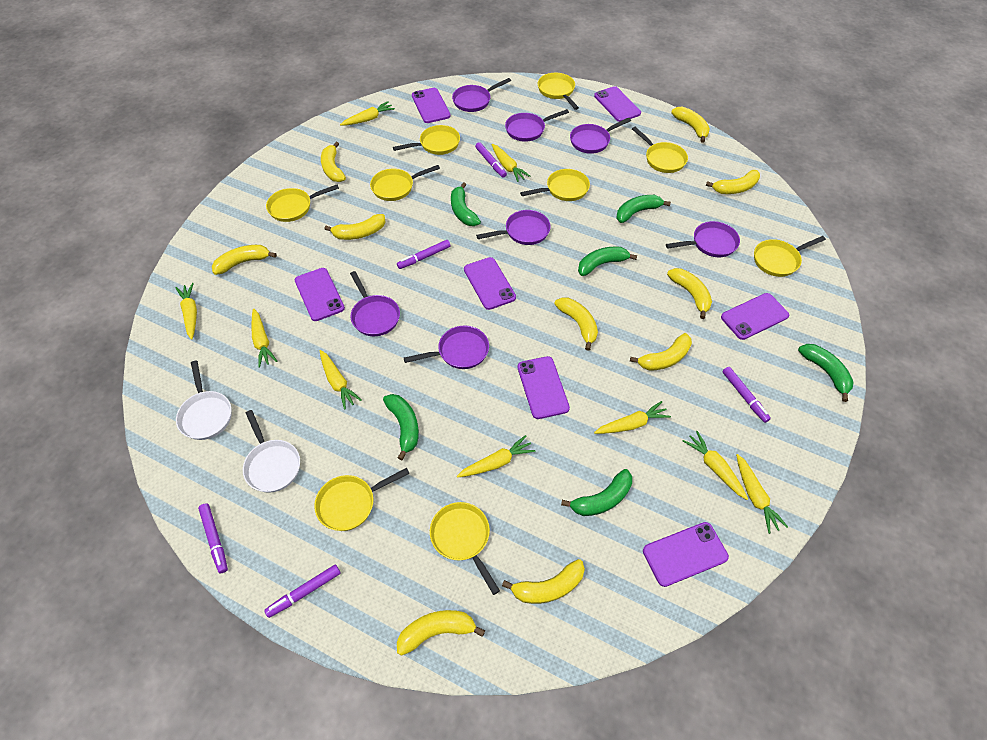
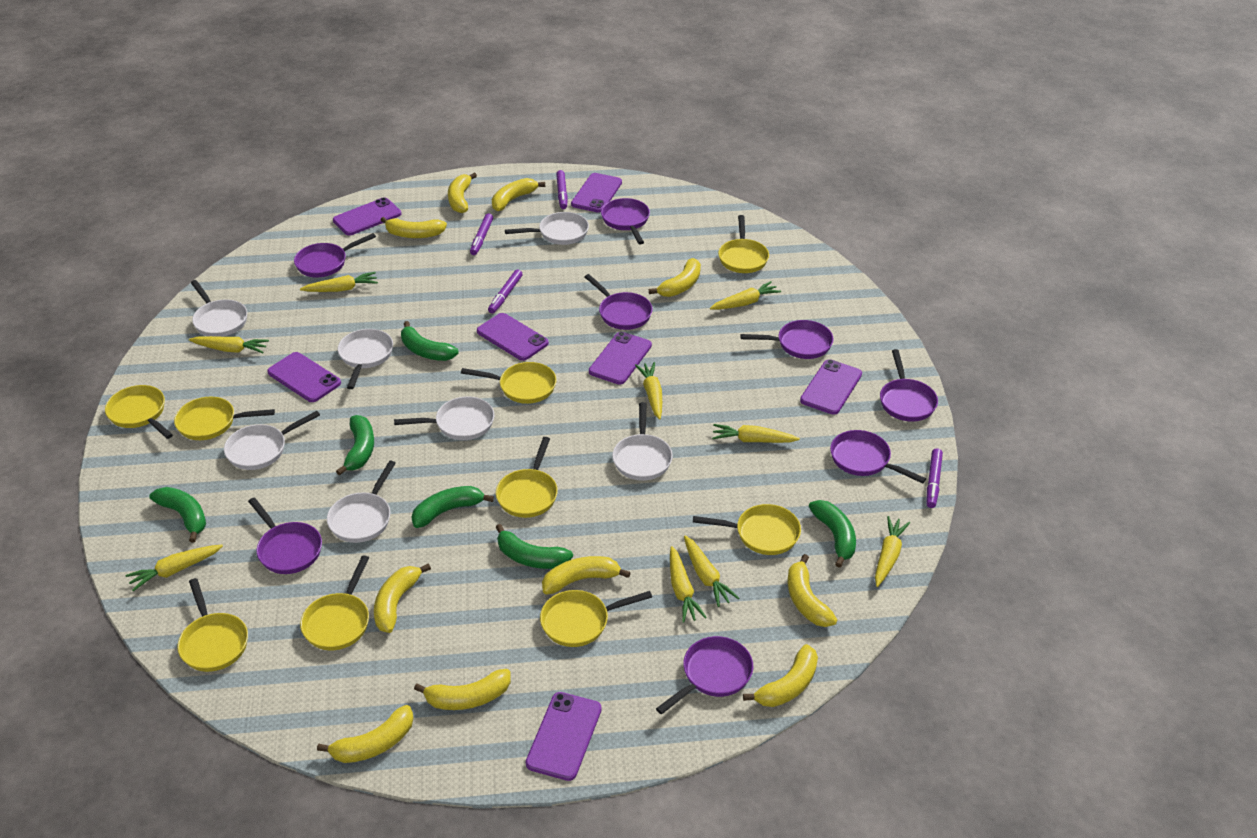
purple marker: [198,503,228,573] [264,564,341,618] [397,240,451,269] [475,142,507,178] [722,367,771,423] = 5 -> [470,213,493,255] [488,269,523,314] [556,170,568,209] [927,448,943,508] = 4
purple pan: [350,271,400,336] [404,326,489,369] [452,78,511,112] [476,210,551,245] [505,109,569,142] [570,117,631,154] [666,221,740,257] = 7 -> [248,497,322,574] [294,233,376,277] [585,274,653,330] [601,198,650,244] [656,636,753,715] [740,320,834,359] [830,430,926,484] [880,349,938,422] = 8
white pan: [176,361,232,440] [243,410,300,493] = 2 -> [191,280,247,337] [224,411,320,470] [327,461,396,543] [338,329,393,389] [394,396,494,440] [505,212,589,245] [612,402,673,481] = 7

